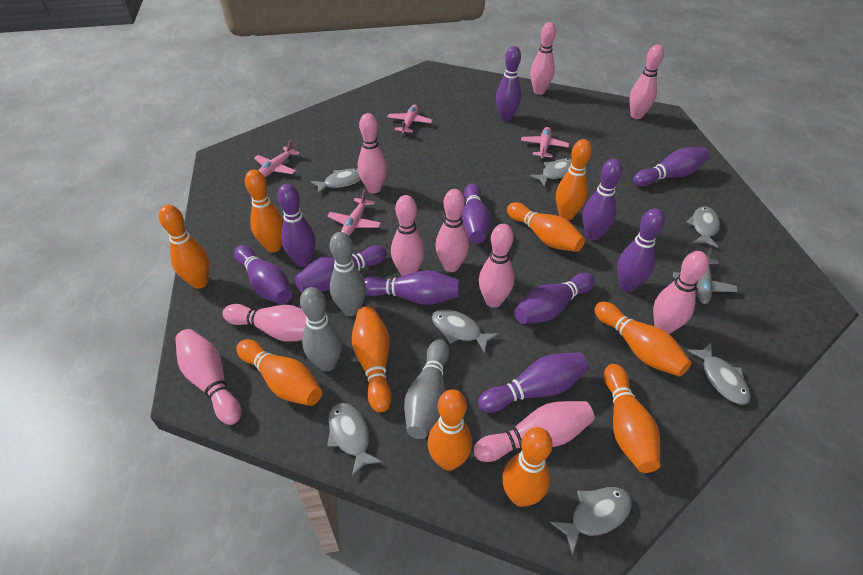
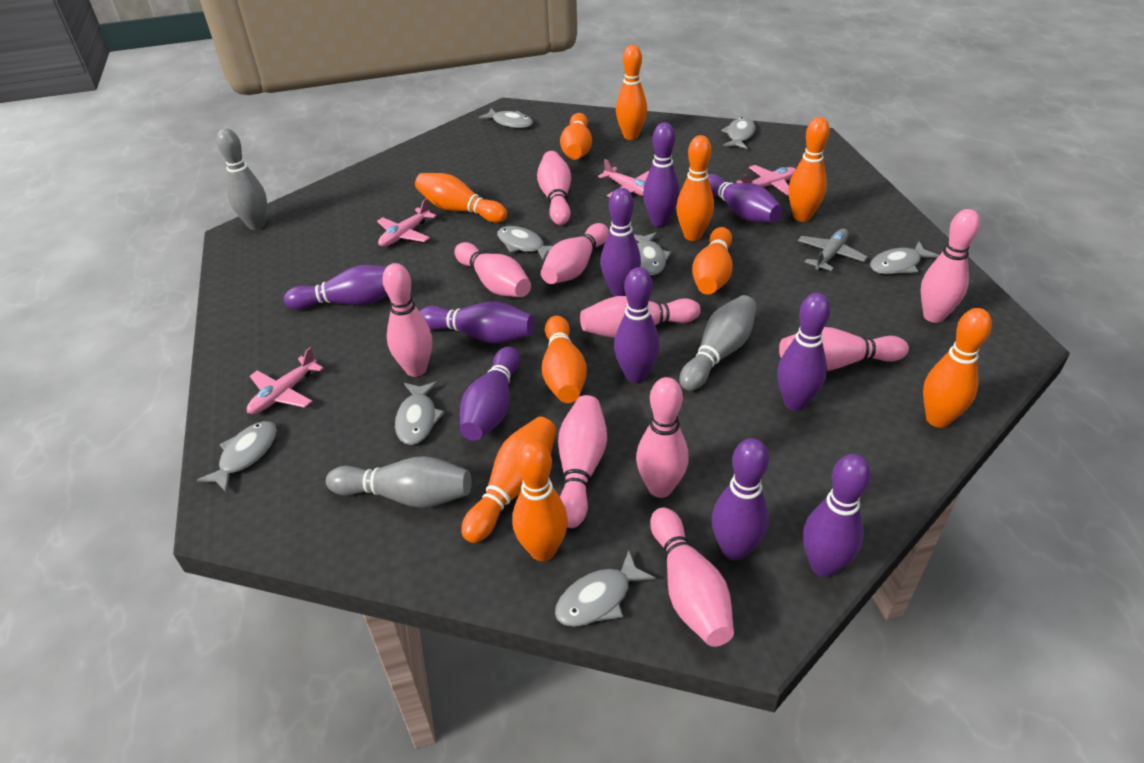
grey fish: [311,168,361,194] [327,403,382,476] [432,309,498,353] [530,159,572,187] [550,487,632,555] [686,206,720,248] [687,343,751,404] = 7 -> [197,421,277,493] [395,381,445,445] [478,108,533,128] [497,226,553,261] [555,550,656,626] [634,232,671,275] [721,117,755,149] [870,241,939,274] = 8
purple bowling pin: [234,245,292,304] [278,184,316,267] [295,245,387,292] [364,270,460,305] [461,184,492,243] [478,352,589,413] [496,46,521,121] [514,273,595,324] [582,159,622,241] [617,208,665,292] [633,147,710,187] = 11 -> [284,265,388,310] [419,301,535,344] [460,346,520,441] [600,188,641,296] [614,267,659,383] [643,122,680,227] [708,174,783,222] [712,438,769,561] [777,293,831,411] [803,454,871,577] = 10

